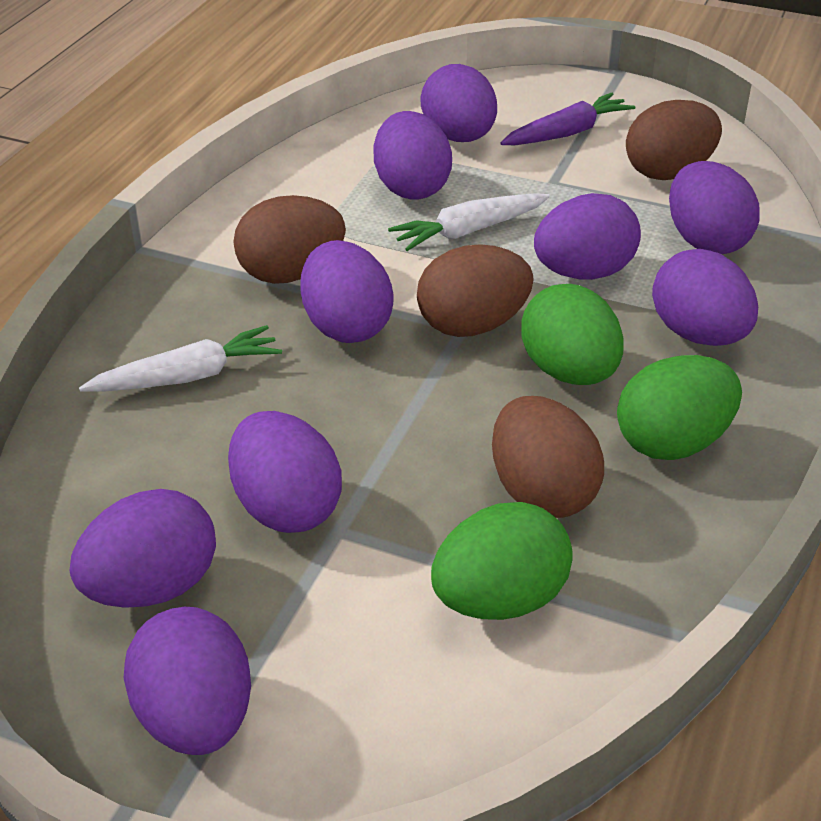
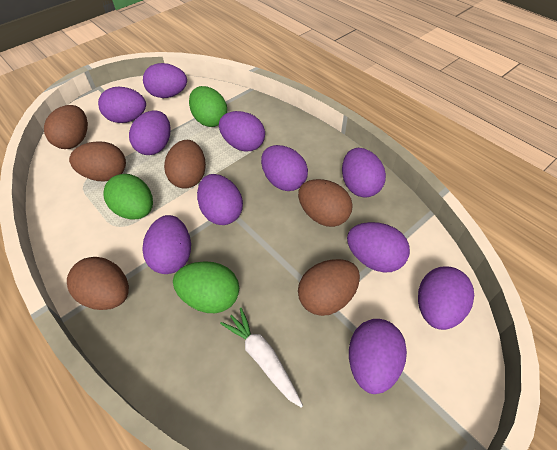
brown egg: [233,195,346,284] [417,244,533,337] [492,396,604,518] [626,100,722,180] = 4 -> [44,105,88,149] [67,257,129,310] [69,141,126,182] [164,140,206,189] [298,179,353,227] [298,259,360,316] = 6
purple carrot: [500,93,635,145] = 1 -> none = 0
purple egg: [70,489,216,607] [124,607,251,755] [228,411,342,533] [300,240,394,343] [374,111,452,200] [420,64,497,142] [534,193,641,280] [652,249,758,346] [669,161,760,254] = 9 -> [98,87,146,123] [129,110,170,155] [143,63,187,98] [143,215,191,274] [197,174,243,225] [219,111,265,152] [261,145,308,191] [342,148,386,197] [347,222,410,272] [349,319,407,394] [418,266,474,330] = 11
white carrot: [79,325,282,392] [388,193,550,251] = 2 -> [220,308,303,408] = 1

